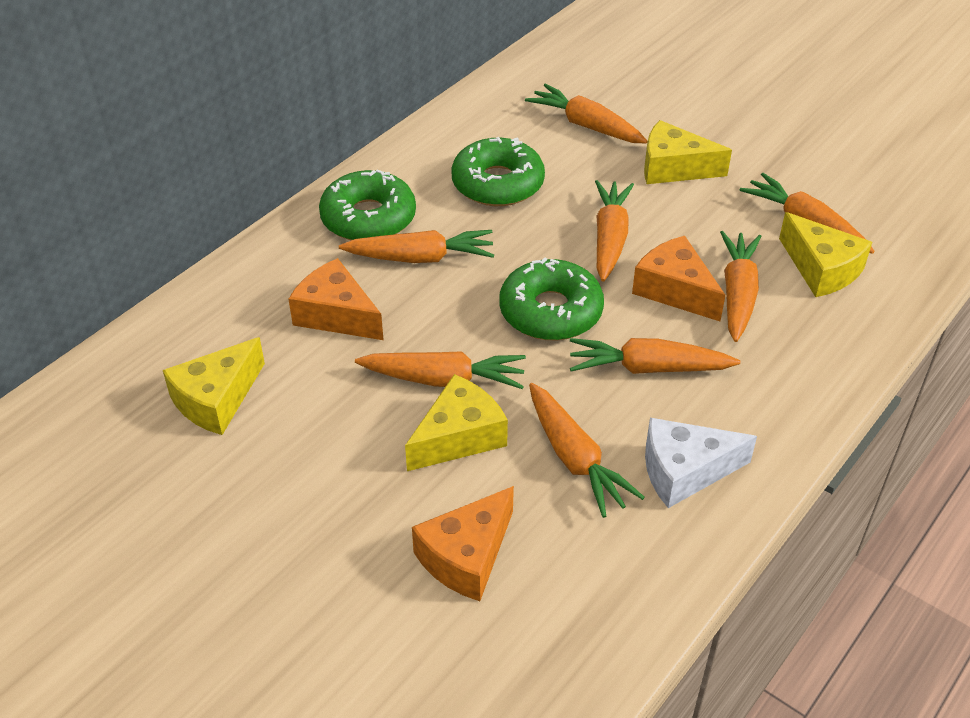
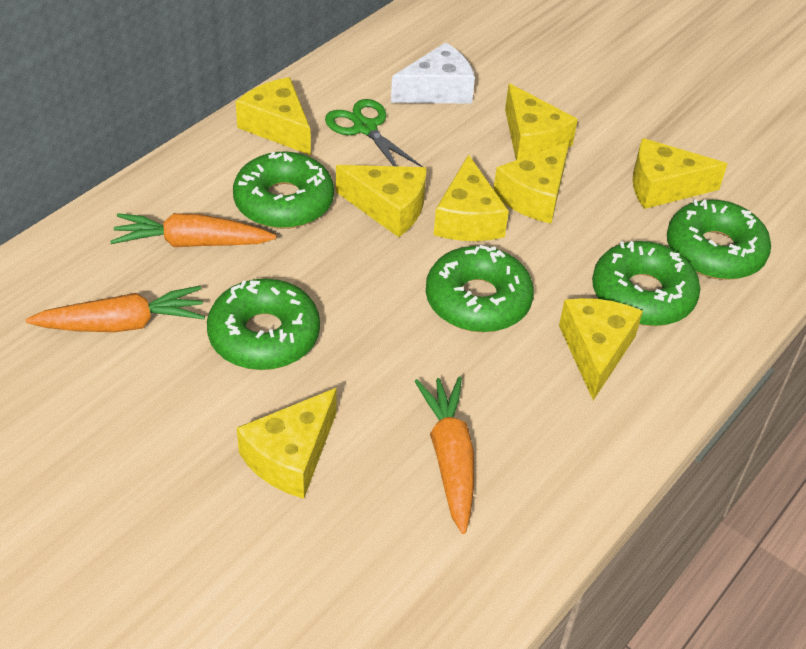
green donut: [319,169,416,240] [452,137,545,206] [499,258,604,340] = 3 -> [207,278,320,370] [233,152,334,229] [426,245,534,332] [592,241,700,326] [667,199,771,280] = 5
green scissors: none = 0 -> [325,99,423,167] = 1
orange carrot: [339,230,494,263] [355,351,526,389] [525,84,647,143] [529,383,645,518] [570,338,740,374] [595,180,634,282] [720,231,762,342] [740,173,874,254] = 8 -> [26,286,205,332] [110,213,276,247] [414,376,474,534] = 3
orange cheese: [289,258,384,340] [412,486,514,601] [632,236,726,321] = 3 -> none = 0
yellow cheese: [163,337,265,435] [405,374,508,471] [644,120,732,184] [779,212,872,297] = 4 -> [236,77,311,155] [237,388,337,499] [336,165,427,237] [434,154,509,241] [494,141,569,224] [505,84,578,160] [559,298,643,400] [633,138,727,209] = 8

